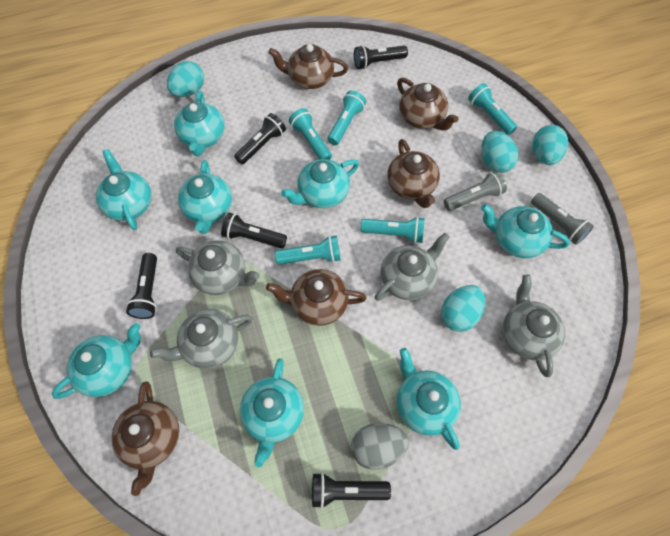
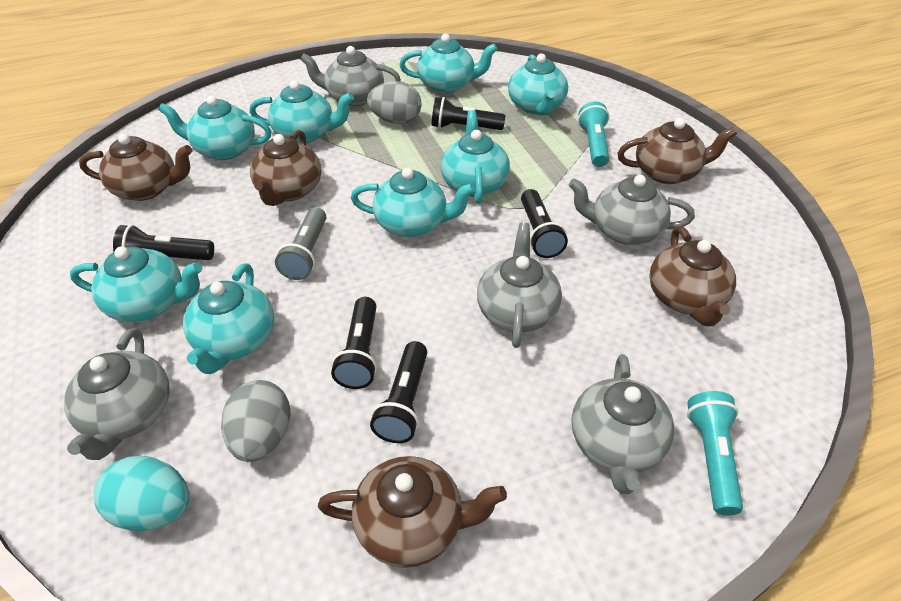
grey egg: [351,423,409,470] = 1 -> [221,380,291,462] [367,81,422,124] = 2
grey flashlight: [444,171,507,211] [531,193,594,245] = 2 -> [275,207,326,280] = 1
grey teapot: [150,309,253,369] [176,240,260,295] [375,233,449,301] [503,275,565,377] = 4 -> [64,328,170,460] [300,46,401,106] [477,222,562,348] [569,175,695,245] [572,354,674,494] = 5
turquoise egg: [167,61,204,97] [441,285,485,332] [481,131,518,173] [532,125,568,165] = 4 -> [94,456,190,531] = 1
turquoise flashlight: [275,235,341,264] [289,108,332,160] [328,90,366,145] [361,217,425,243] [468,83,517,135] = 5 -> [578,101,610,167] [687,391,743,516] = 2

